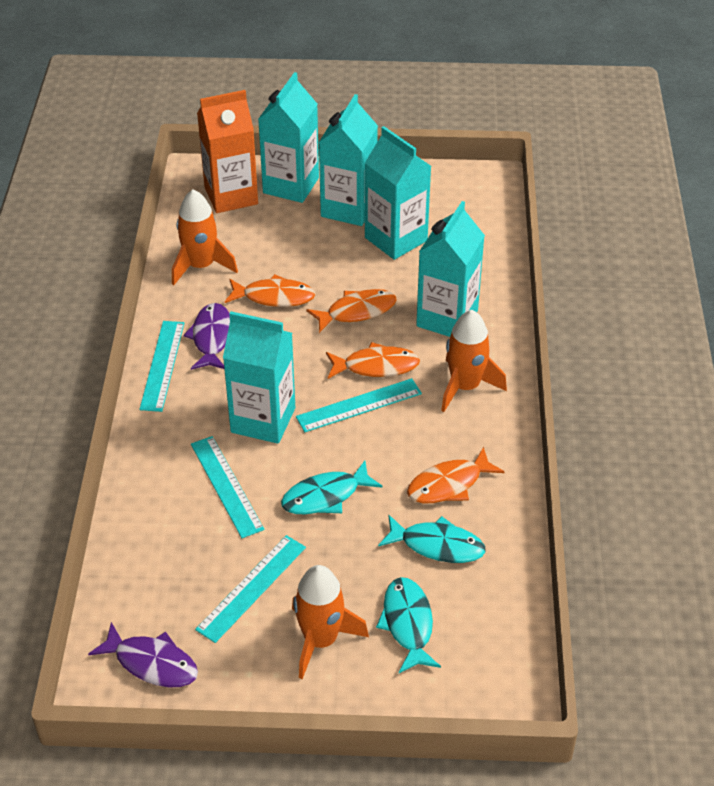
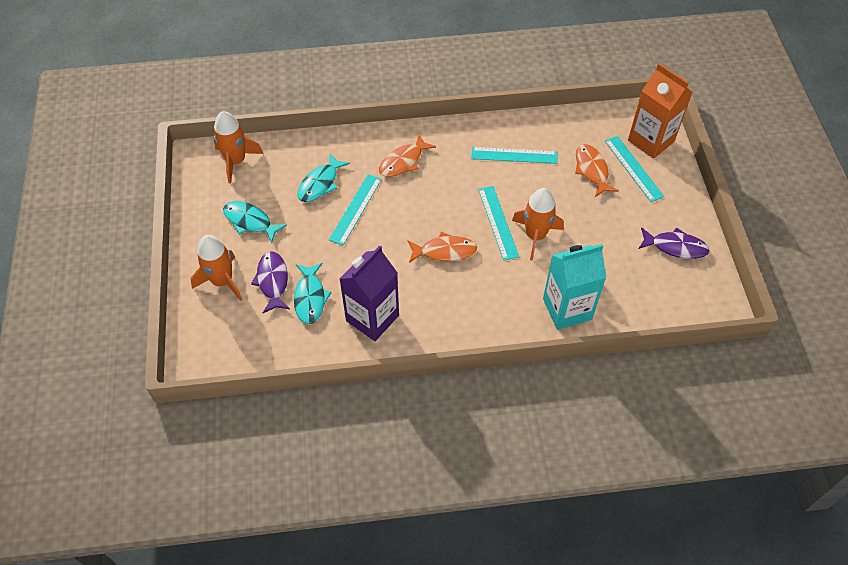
orange fish: [225,274,316,307] [306,289,397,333] [326,342,420,379] [407,447,505,503] = 4 -> [379,134,436,177] [407,232,477,263] [575,144,619,197] = 3
purple carton: none = 0 -> [339,245,399,341] = 1
turquoise carton: [223,311,295,444] [258,72,319,203] [319,94,378,226] [365,126,432,260] [416,201,485,337] = 5 -> [543,244,606,330] = 1

